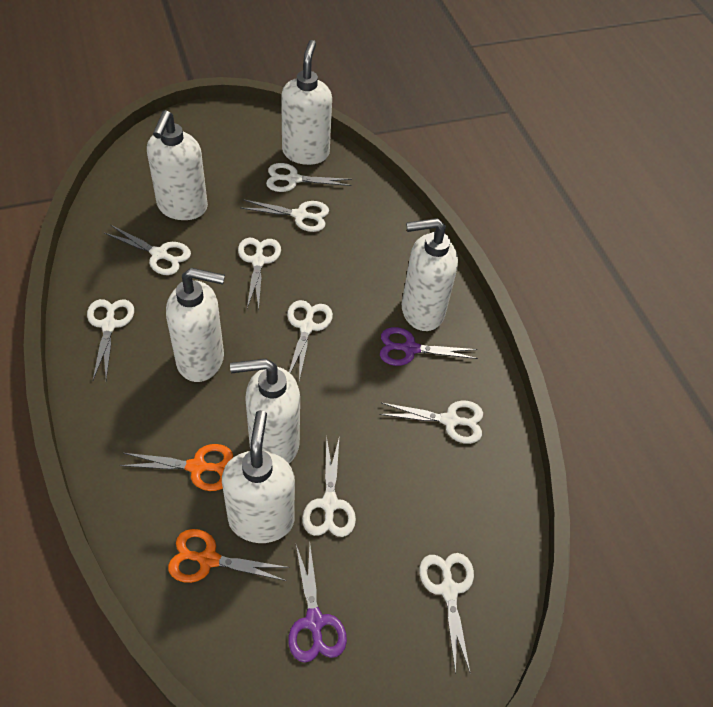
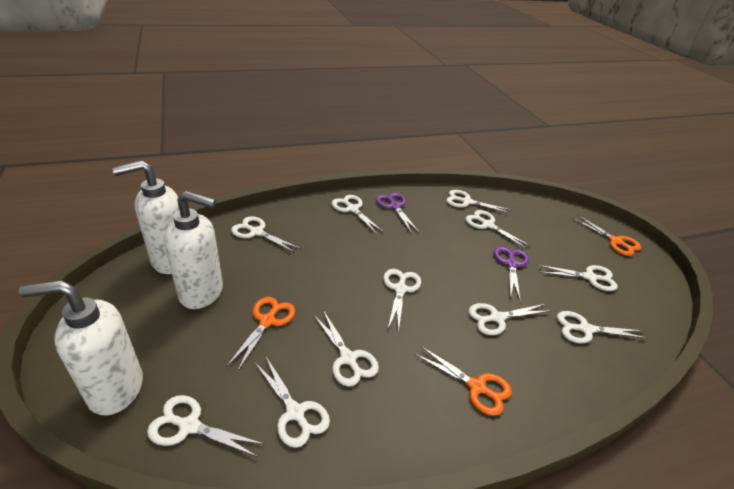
orange scissors: [120,444,233,491] [168,529,290,583] = 2 -> [226,297,295,371] [415,346,512,416] [573,215,641,256] = 3
white scissors: [87,299,134,380] [104,225,191,275] [238,238,281,309] [241,199,329,232] [266,163,352,192] [287,300,333,381] [302,435,356,537] [379,401,483,444] [419,553,474,675] = 9 -> [147,395,264,457] [231,216,301,253] [255,357,330,448] [313,310,379,387] [332,195,383,234] [383,269,421,333] [446,190,511,214] [465,210,530,249] [469,303,550,335] [537,265,618,291] [557,311,648,343] = 11
white soap dispenser: [147,110,208,220] [166,268,225,382] [222,410,295,543] [230,358,300,464] [281,40,332,165] [402,218,458,331] = 6 -> [19,280,143,415] [112,161,179,274] [164,191,223,309] = 3

